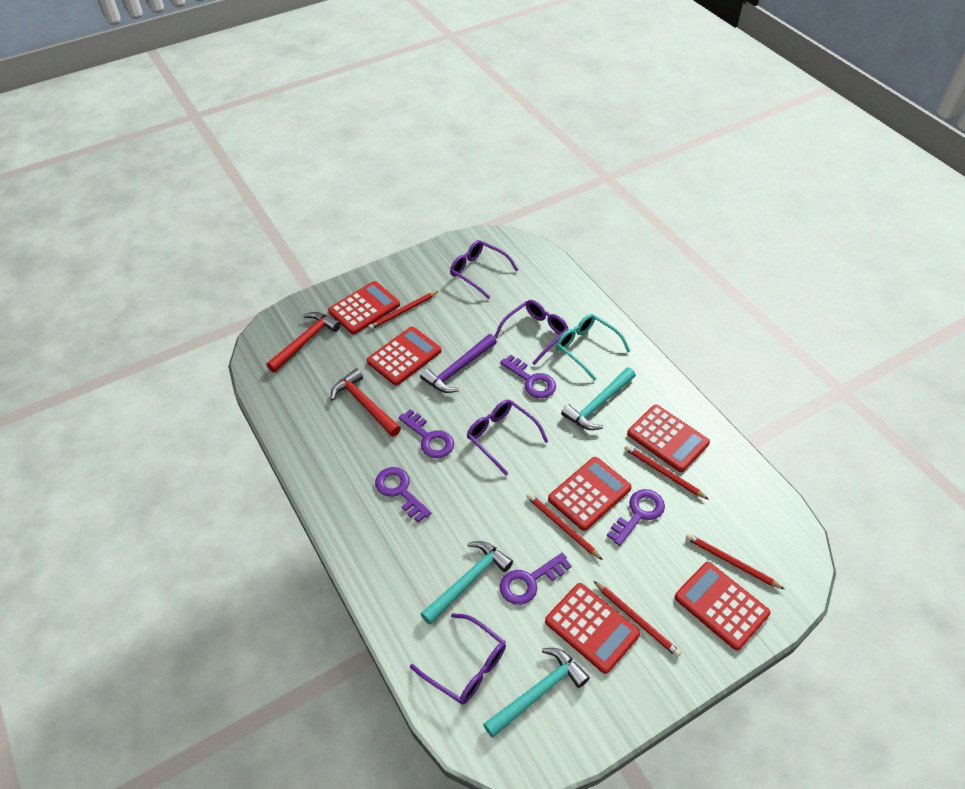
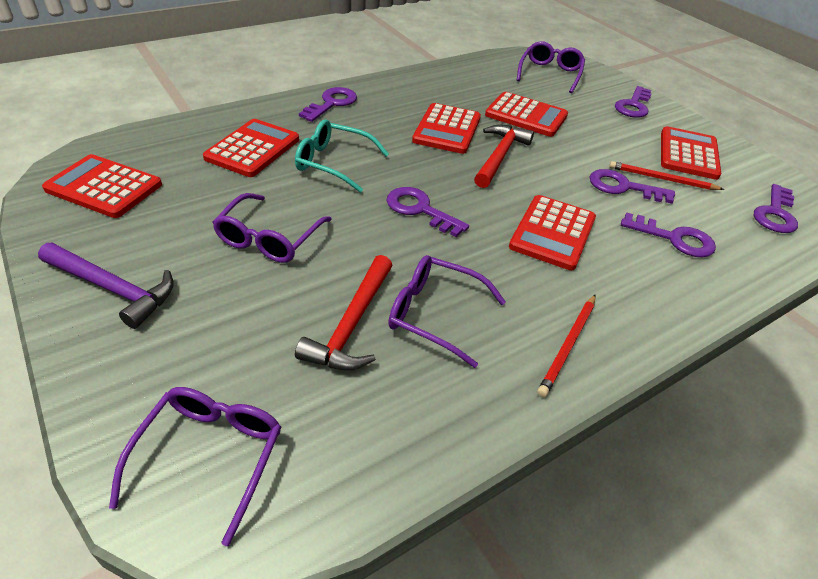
purple key: [375,467,432,523] [398,409,454,458] [500,354,556,398] [500,553,572,605] [607,489,665,546] = 5 -> [299,87,357,122] [386,187,469,237] [590,169,675,204] [615,86,652,118] [621,212,716,258] [754,184,798,233] = 6
red pencil: [368,291,439,330] [526,493,603,560] [594,581,681,657] [624,445,709,500] [686,534,784,589] = 5 -> [537,295,595,397] [609,161,724,190] = 2
turquoise hammer: [421,541,513,625] [483,648,590,738] [561,367,636,430] = 3 -> none = 0

